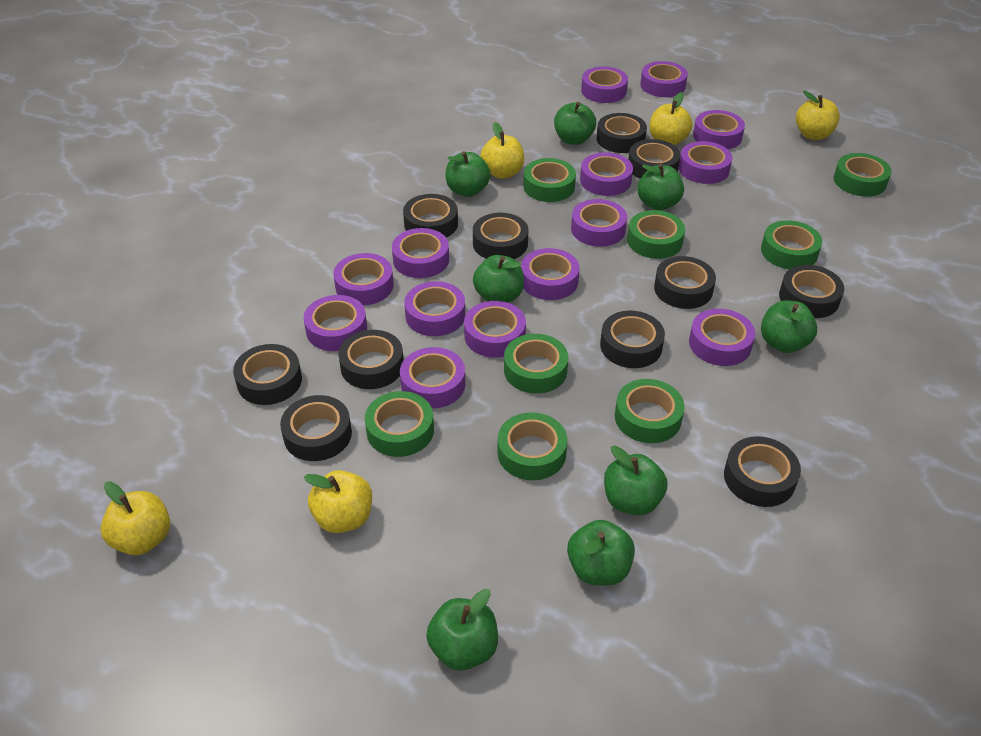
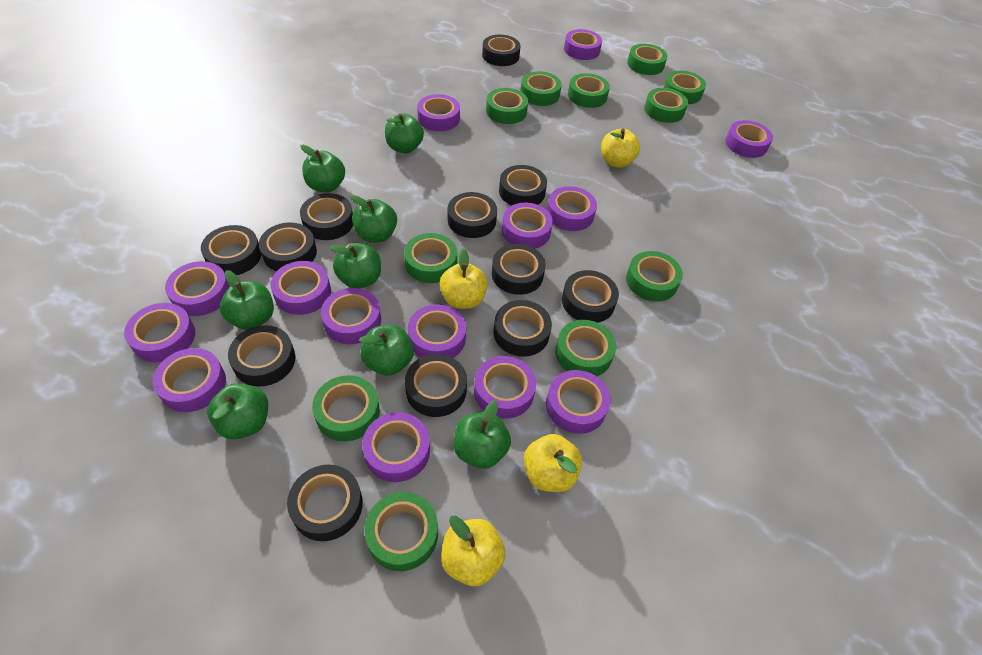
black tape: [233,344,302,405] [280,395,352,461] [338,330,404,389] [403,194,458,238] [473,213,529,259] [597,113,647,153] [600,311,665,368] [628,139,681,179] [654,256,716,309] [724,436,801,507] [779,265,844,318] = 11 -> [201,225,261,275] [228,325,296,387] [259,222,317,271] [287,465,363,541] [300,193,353,240] [405,354,467,417] [448,192,497,238] [482,35,521,66] [492,244,546,295] [494,300,552,357] [499,165,547,205] [562,270,619,323] = 12
green tape: [365,391,434,457] [497,412,567,480] [504,334,568,394] [523,158,576,202] [615,379,685,443] [627,210,685,259] [761,220,822,269] [834,153,892,197] = 8 -> [312,375,380,442] [364,492,438,571] [404,233,457,283] [486,88,528,124] [520,71,562,106] [555,320,616,376] [568,73,610,108] [626,251,683,302] [627,44,667,75] [644,88,688,123] [664,71,706,104] = 11
yellow apple: [101,481,170,555] [304,470,372,533] [480,122,524,179] [650,92,692,145] [796,90,840,140] = 5 -> [440,248,488,309] [441,515,506,586] [524,434,582,492] [601,129,640,168] = 4

